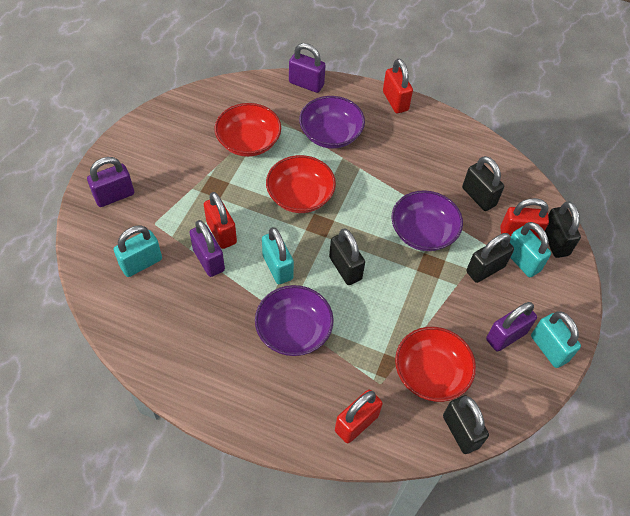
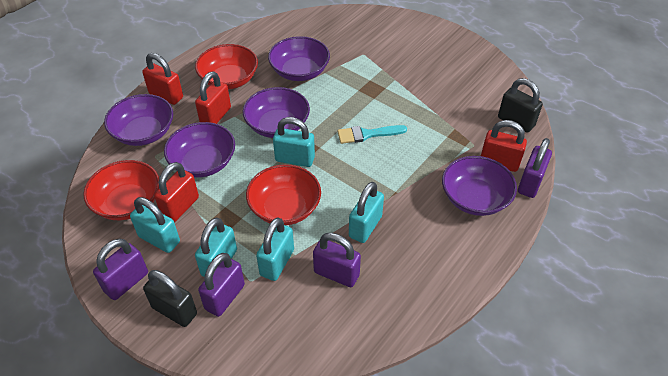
black padlock: [329,229,365,285] [443,395,489,454] [462,156,504,211] [466,233,514,283] [545,201,581,258] = 5 -> [143,270,197,327] [498,78,543,133] = 2
purple bowl: [255,285,334,356] [299,96,365,148] [391,190,463,251] = 3 -> [104,94,173,146] [164,122,235,177] [243,87,310,138] [268,36,330,81] [442,156,517,216] = 5
turquoise brush: none = 0 -> [337,125,407,144] = 1
turquoise padlock: [114,225,162,277] [262,227,294,284] [510,222,551,277] [531,311,581,368] = 4 -> [130,197,180,253] [195,218,237,277] [256,217,294,281] [273,117,315,167] [349,182,384,243] = 5

